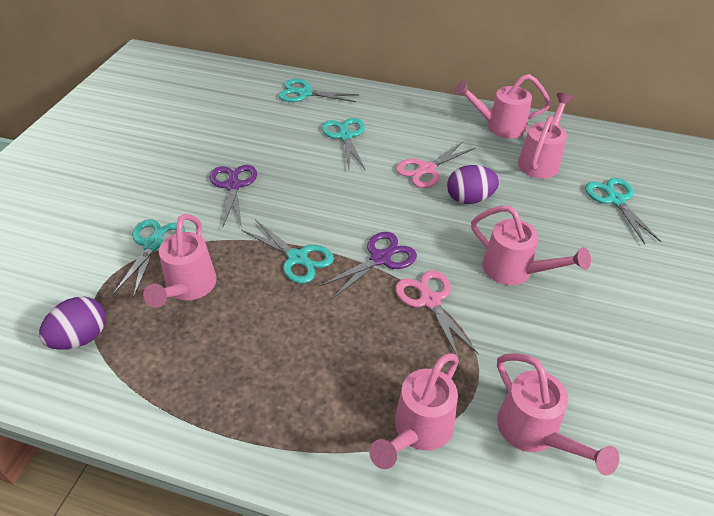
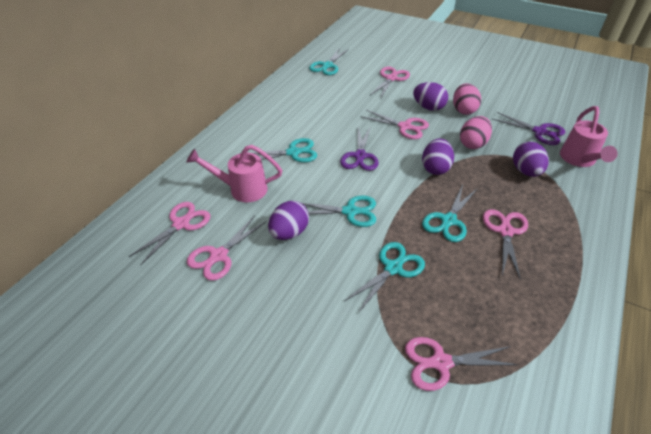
pink egg: none = 0 -> [453,83,481,115] [460,116,492,149] = 2
pink scissors: [395,270,479,360] [396,141,475,188] = 2 -> [128,202,210,266] [187,215,267,281] [360,110,429,139] [370,67,410,99] [405,337,519,391] [483,209,528,280] = 6
pink watering can: [143,214,217,308] [369,353,459,469] [454,74,551,138] [471,205,591,285] [497,353,620,476] [518,93,574,179] = 6 -> [186,145,282,202] [560,106,618,167] = 2
purple egg: [39,297,106,350] [447,165,499,204] = 2 -> [268,201,309,240] [413,82,448,111] [422,139,454,175] [513,142,548,177] = 4

